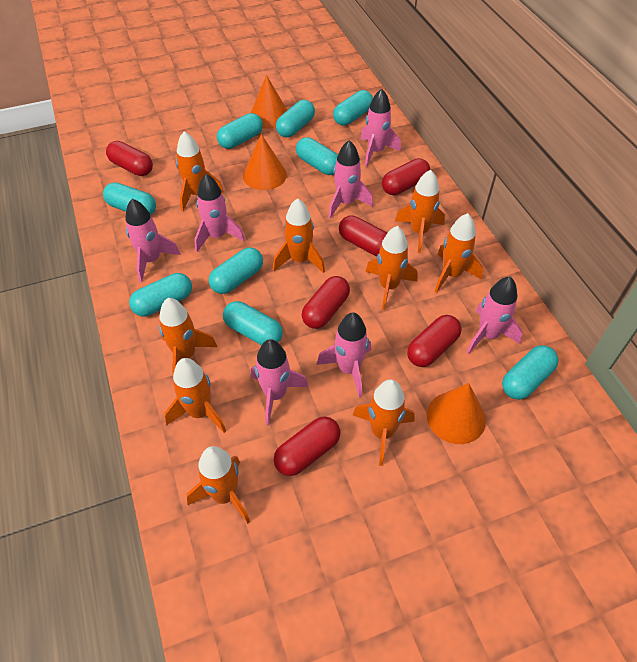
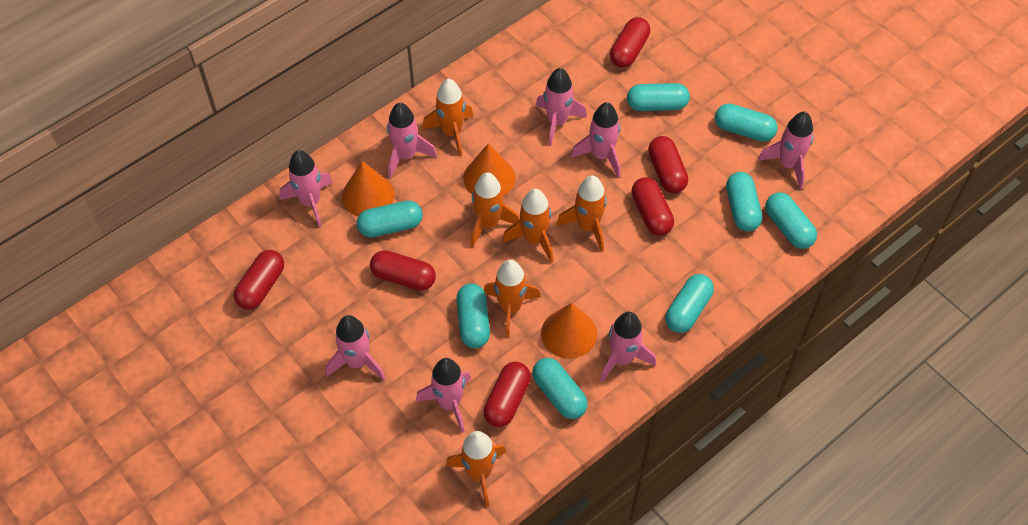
orange rocket: [159,298,217,374] [164,358,226,433] [176,131,224,211] [187,446,250,524] [273,198,325,273] [353,379,415,466] [366,226,417,310] [395,170,445,253] [435,213,483,293] = 9 -> [422,79,473,156] [445,431,506,507] [471,172,520,247] [484,260,541,338] [502,189,553,263] [556,175,607,252] = 6
pink rocket: [125,199,181,282] [194,174,245,252] [251,339,308,425] [317,312,371,397] [329,140,373,218] [361,88,401,167] [467,277,523,354] = 7 -> [279,150,333,227] [326,315,385,380] [387,103,437,178] [416,358,471,433] [536,68,587,146] [571,102,620,178] [600,312,656,382] [758,112,814,189] = 8
turquoise capsule: [103,182,156,215] [129,273,192,316] [209,247,263,294] [217,113,263,149] [223,301,283,345] [276,100,315,137] [296,137,338,175] [333,90,373,126] [502,345,559,400] = 9 -> [357,200,423,237] [456,283,490,348] [532,358,588,419] [627,83,690,111] [665,274,714,333] [715,103,778,142] [726,172,762,231] [765,192,817,249] = 8

